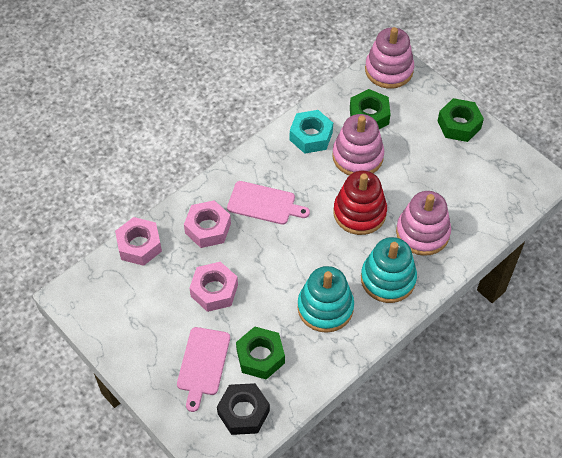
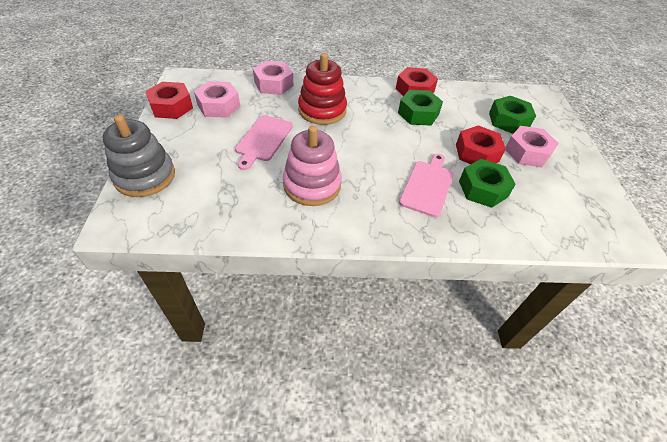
black nut: [217,383,270,435] = 1 -> none = 0
grey stacking toy: none = 0 -> [103,115,175,197] = 1
pink stacking toy: [332,114,384,175] [365,27,414,89] [396,191,451,256] = 3 -> [283,126,342,206] = 1
red nut: none = 0 -> [145,82,193,119] [396,67,438,96] [456,125,506,164] = 3
turquoise nut: [290,110,333,154] = 1 -> none = 0
turquoise stacking toy: [298,266,354,333] [361,237,417,303] = 2 -> none = 0

